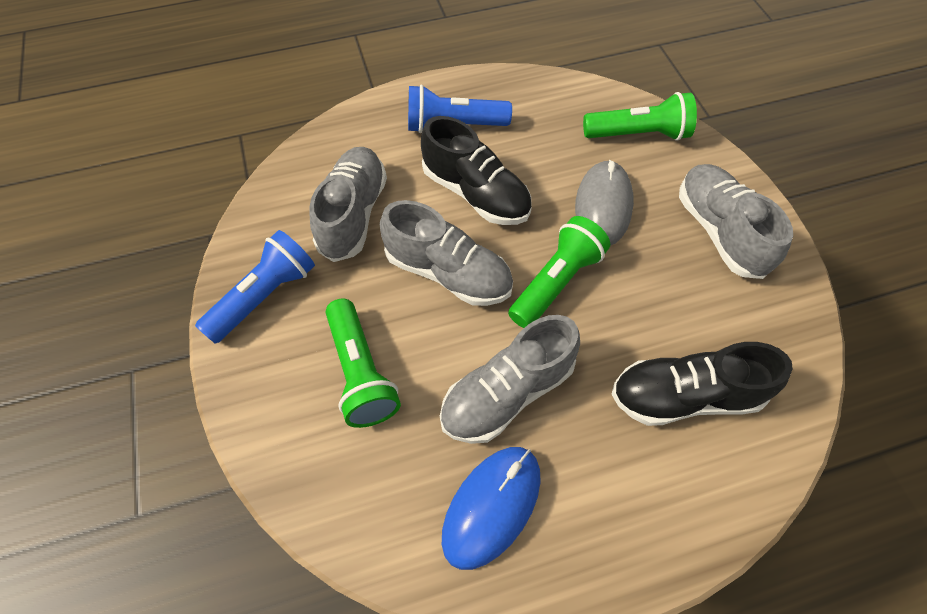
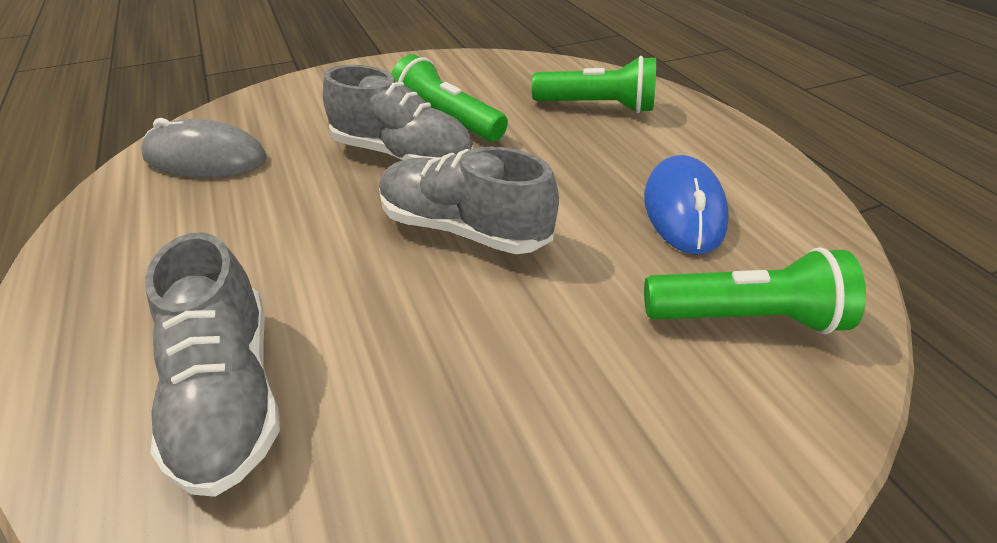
black shoe: [421,116,532,225] [611,342,793,426] = 2 -> none = 0
blue flashlight: [195,230,315,344] [408,85,512,133] = 2 -> none = 0
grey shoe: [310,147,387,262] [380,200,513,306] [440,315,580,444] [679,164,793,279] = 4 -> [145,232,280,497] [323,65,474,161] [379,147,559,254] = 3

